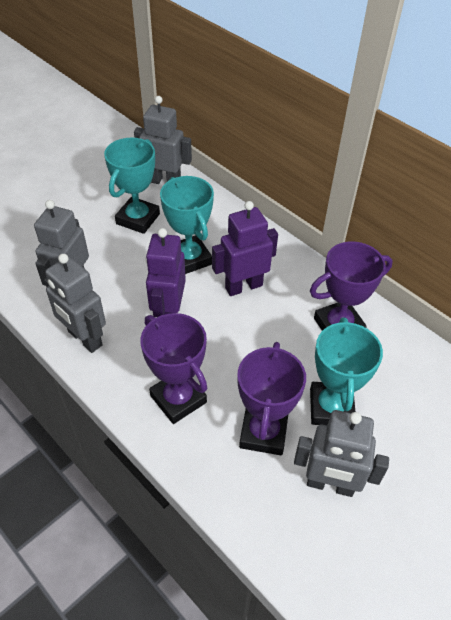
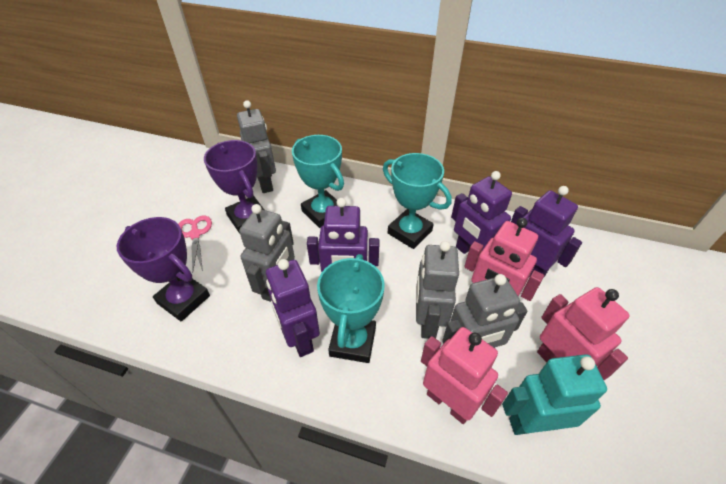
pink robot: none = 0 -> [421,327,508,424] [464,218,544,301] [537,287,629,380] = 3
pink scissors: none = 0 -> [178,215,212,273] = 1
purple robot: [146,228,186,317] [212,201,278,296] = 2 -> [266,259,320,357] [307,198,379,272] [451,171,512,254] [511,186,582,277] = 4
purple trophy: [140,313,207,424] [237,342,306,455] [310,241,393,330] = 3 -> [117,217,210,322] [204,140,264,234] = 2
turquoise robot: none = 0 -> [502,354,607,435] = 1

